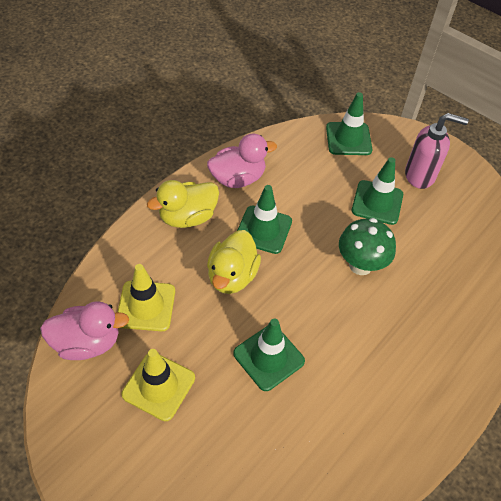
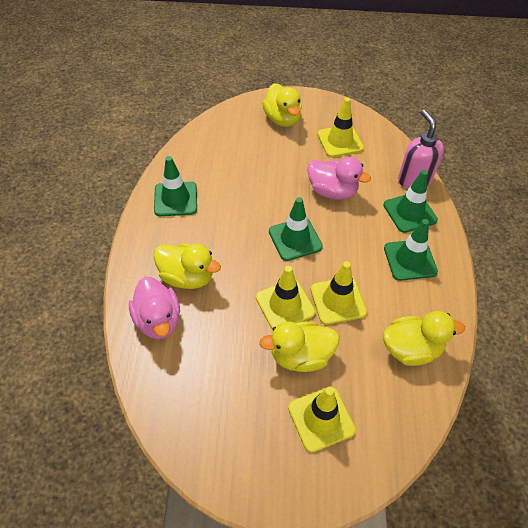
green mushroom: [339,218,396,275] = 1 -> none = 0
yellow duck: [147,180,219,228] [207,230,261,294] = 2 -> [154,244,221,289] [259,321,339,372] [262,83,302,127] [383,311,465,366] = 4
yellow traffic cone: [118,264,175,331] [122,349,195,421] = 2 -> [256,266,315,329] [288,387,356,452] [311,261,367,325] [317,97,364,157] = 4

